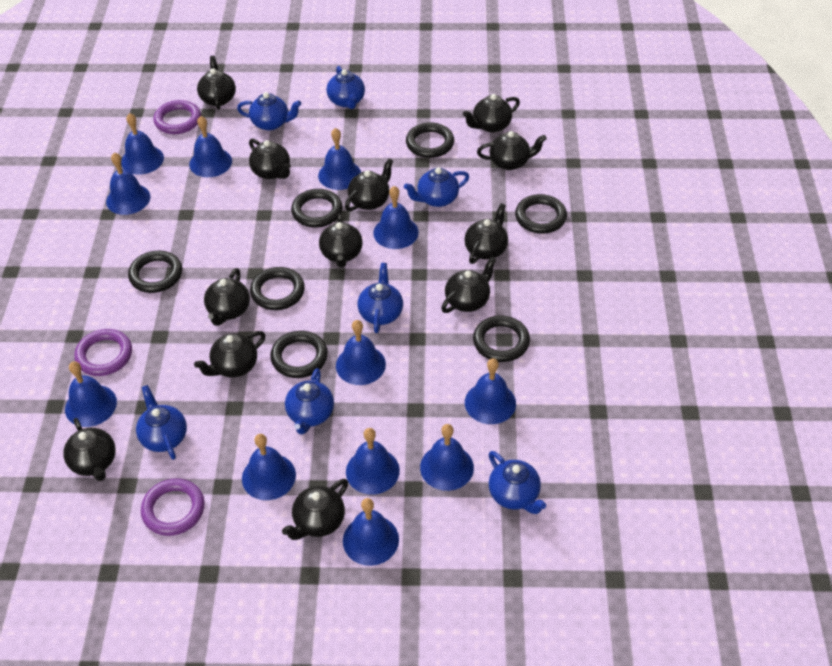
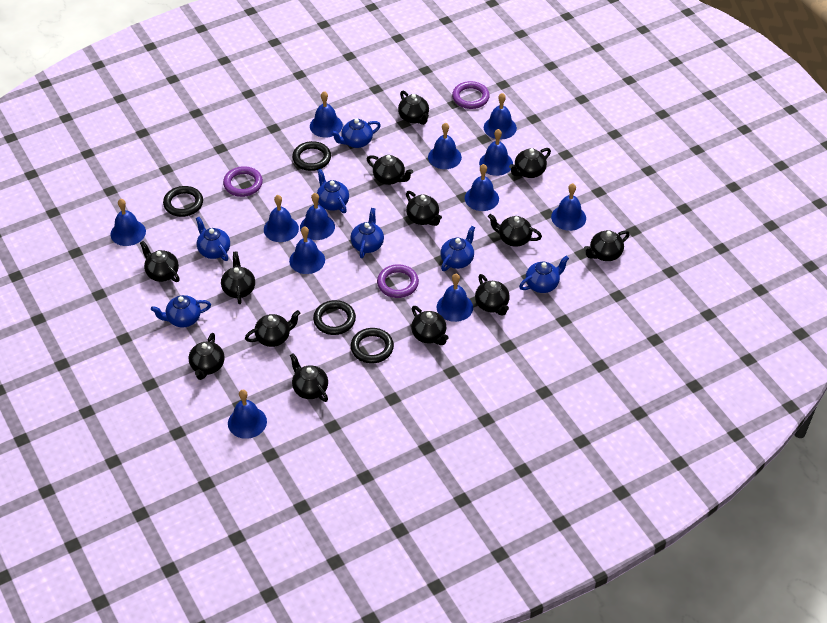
black ring: [128,251,182,293] [250,267,305,310] [270,331,328,378] [291,189,343,228] [406,122,454,158] [473,315,530,362] [515,194,567,234] = 7 -> [163,186,203,217] [292,141,331,171] [313,300,356,335] [351,328,394,364] = 4
black teapot: [63,418,116,481] [194,331,266,378] [197,56,236,110] [204,268,250,326] [249,138,291,179] [282,479,348,540] [319,213,363,268] [345,159,393,211] [441,257,496,313] [463,94,520,133] [464,203,508,264] [477,131,547,170] = 12 -> [140,241,180,282] [188,333,225,380] [221,251,255,304] [245,310,300,347] [290,353,328,402] [367,155,413,185] [398,91,429,125] [406,191,442,226] [411,306,449,345] [475,274,510,316] [488,214,542,247] [509,148,551,178] [584,230,630,261] = 13

